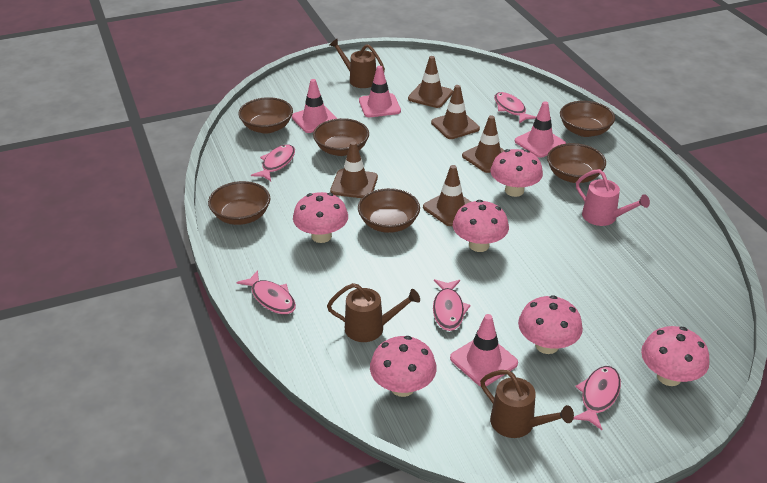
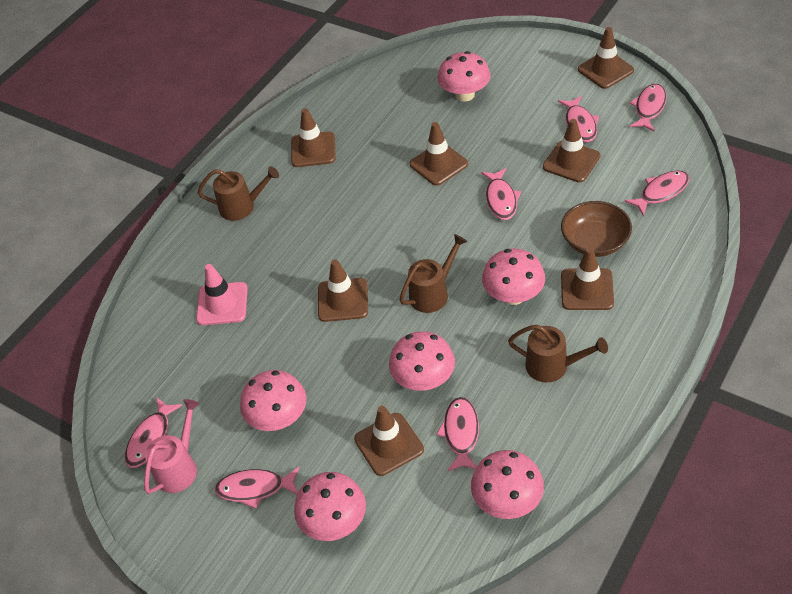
brown bowl: [208,181,271,225] [238,97,293,134] [313,118,369,156] [358,188,420,233] [547,143,606,183] [560,101,615,137] = 6 -> [561,201,632,257] = 1
brown traffic cone: [330,141,378,198] [408,56,453,108] [423,165,471,226] [431,85,480,139] [462,115,505,173] = 5 -> [291,108,336,167] [318,259,368,322] [354,406,424,476] [410,122,468,186] [543,119,600,182] [561,248,614,310] [578,27,634,89] = 7
pink fish: [236,270,296,314] [251,144,295,181] [433,279,471,331] [494,92,536,124] [573,366,621,430] = 5 -> [125,398,183,468] [215,467,299,509] [436,397,479,472] [481,168,521,220] [558,96,599,142] [624,170,689,216] [629,84,667,132] = 7
pink traffic cone: [292,79,338,133] [359,66,401,117] [450,314,518,386] [515,101,566,158] = 4 -> [196,264,248,325] = 1

